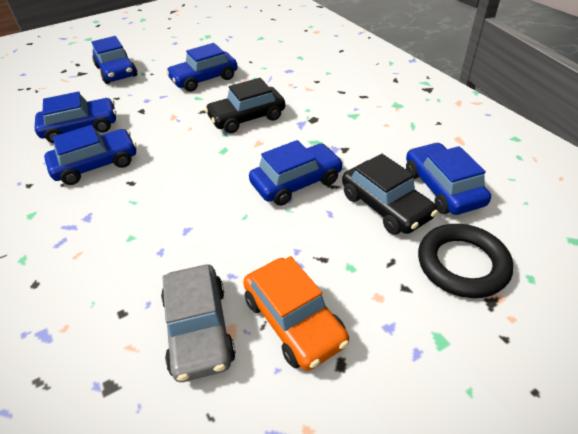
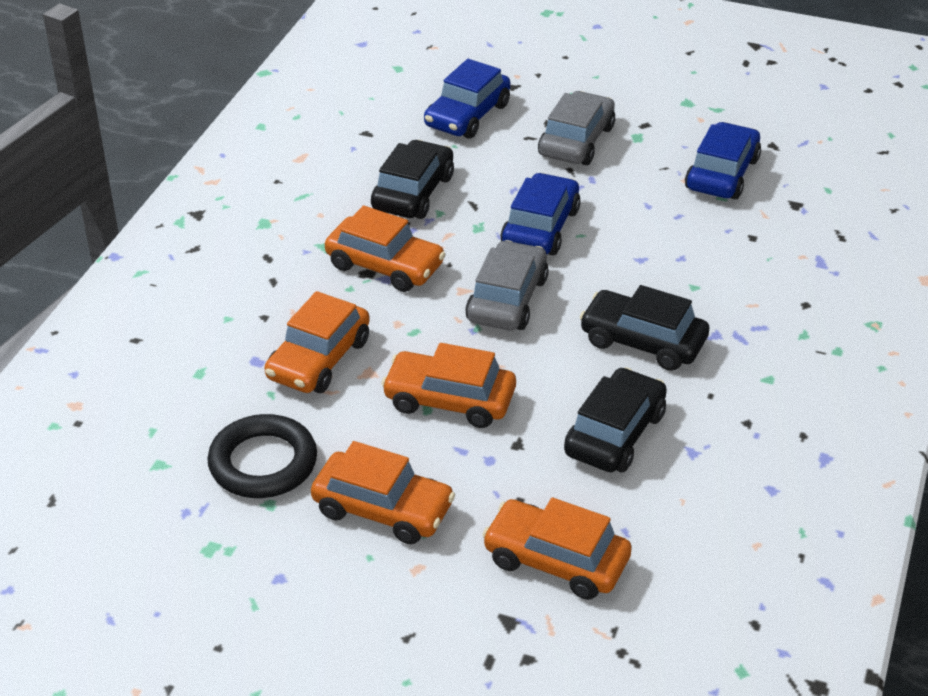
black car: [205,78,285,133] [342,154,438,235] = 2 -> [371,140,454,219] [564,367,667,472] [579,285,710,371] = 3
blue car: [35,91,116,143] [44,125,136,185] [91,36,137,84] [166,43,238,92] [249,140,343,206] [406,142,491,215] = 6 -> [424,59,511,139] [500,173,581,255] [685,122,761,199] = 3
grey car: [161,265,236,382] = 1 -> [465,240,549,330] [538,91,615,165] = 2
orange car: [243,256,349,371] = 1 -> [264,291,370,393] [311,441,455,544] [325,205,446,292] [381,343,516,428] [482,498,632,600] = 5

